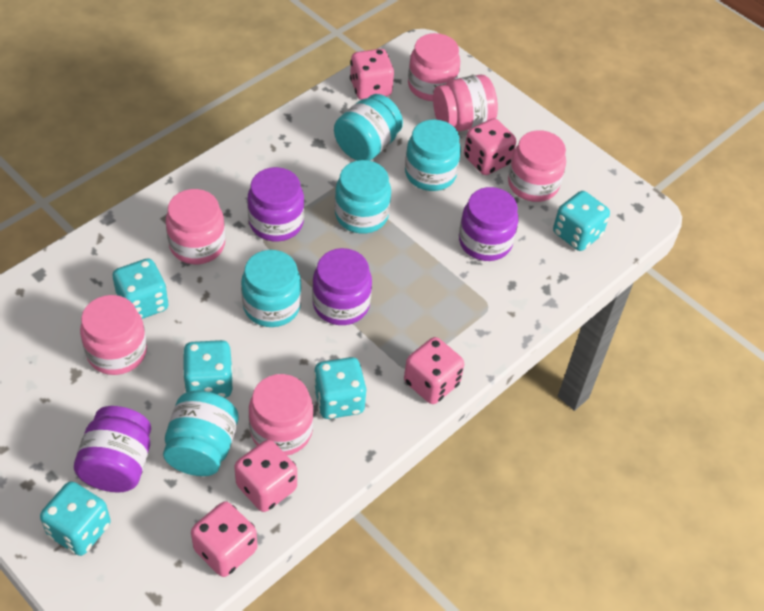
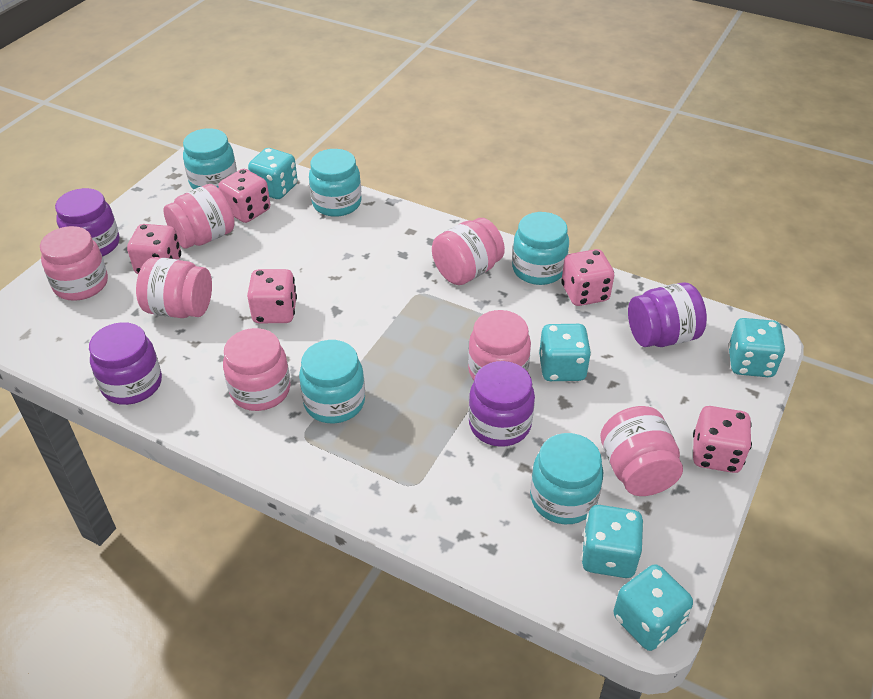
pink jar: [80,295,147,375] [166,189,225,264] [249,374,313,455] [408,33,460,101] [433,75,498,131] [508,130,566,202] = 6 -> [40,226,108,301] [136,257,212,318] [163,184,235,249] [223,328,291,411] [432,218,505,285] [468,310,531,380] [600,406,683,496] = 7

